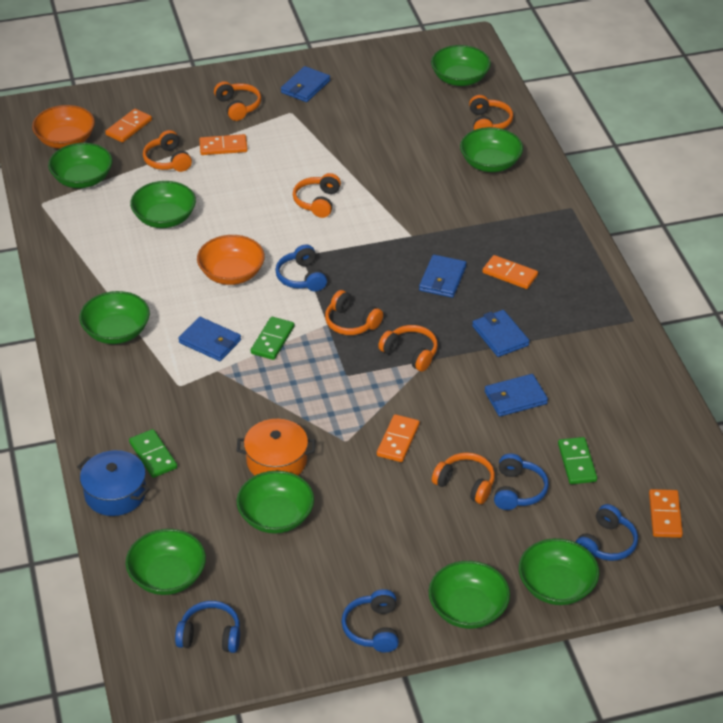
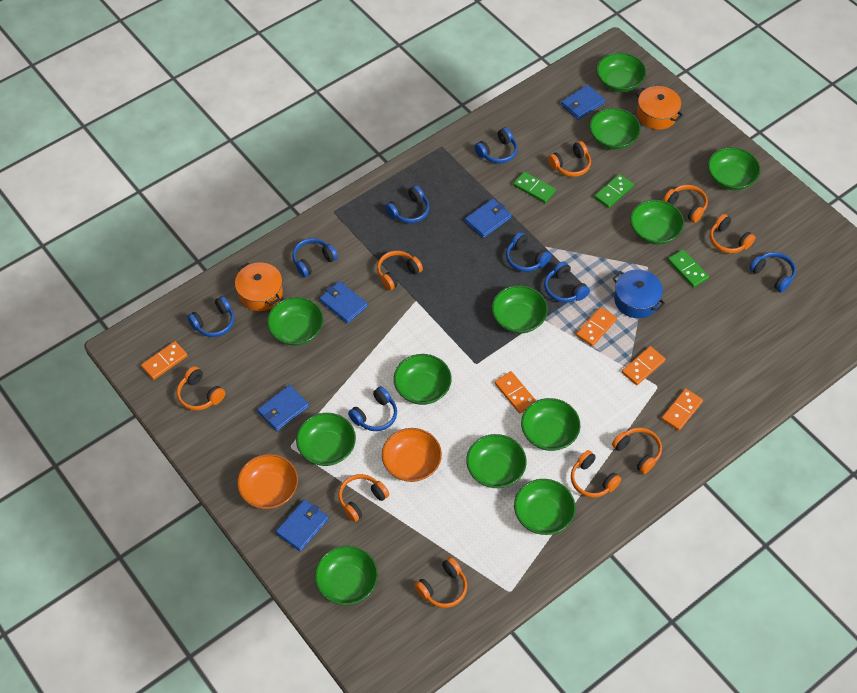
blue headphones: [175,601,240,653] [275,244,327,291] [341,589,399,652] [494,453,549,510] [575,504,638,561] = 5 -> [187,296,234,337] [292,238,338,277] [348,386,397,431] [385,185,430,223] [474,127,517,163] [506,232,552,272] [544,261,590,303] [749,252,796,293] = 8
green bowl: [48,143,112,188] [79,291,150,344] [126,529,206,595] [130,181,196,228] [237,471,314,534] [429,561,510,629] [431,45,491,86] [460,127,523,172] [519,538,599,605] = 9 -> [267,297,324,346] [296,413,356,466] [315,546,378,605] [394,354,452,405] [466,434,527,488] [492,285,548,333] [514,479,576,535] [521,398,581,451] [590,108,641,150] [596,53,646,92] [630,200,684,245] [708,147,761,190] = 12
orange headphones: [143,130,192,172] [214,81,261,121] [293,173,341,218] [325,290,383,335] [378,325,438,372] [432,452,495,504] [469,95,513,130] = 7 -> [177,366,225,411] [338,474,389,522] [377,251,423,290] [414,557,467,608] [548,141,591,177] [571,450,621,498] [612,428,662,474] [663,185,708,223] [710,214,755,253] = 9
orange pot: [237,419,315,476] = 1 -> [235,262,283,311] [636,86,683,130] = 2

